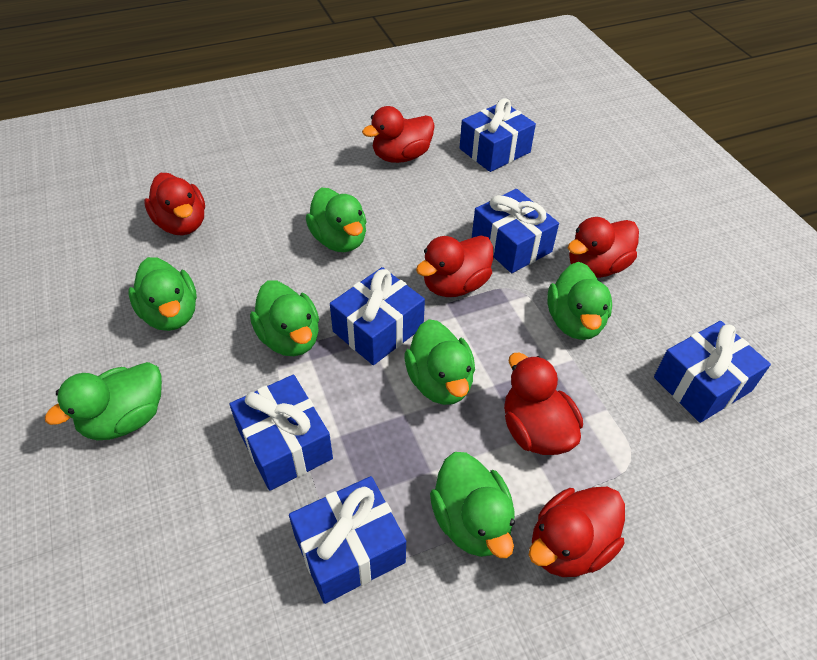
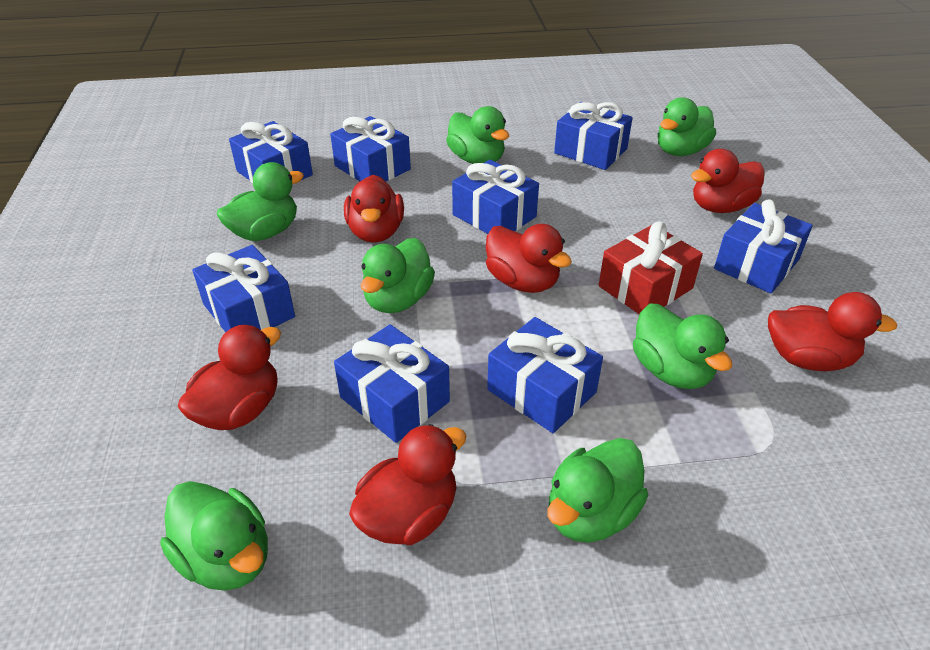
blue gift: [230,375,333,491] [289,476,406,604] [330,267,425,365] [460,98,536,172] [472,189,559,273] [654,321,771,423] = 6 -> [192,245,295,332] [229,121,313,185] [330,116,411,181] [334,324,450,443] [452,160,539,234] [487,317,603,433] [554,102,633,170] [714,200,813,293] = 8
red gift: none = 0 -> [599,222,703,314] = 1

